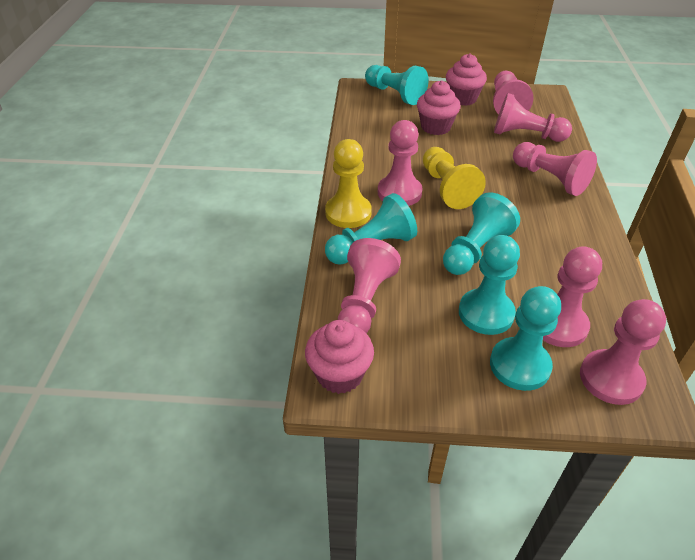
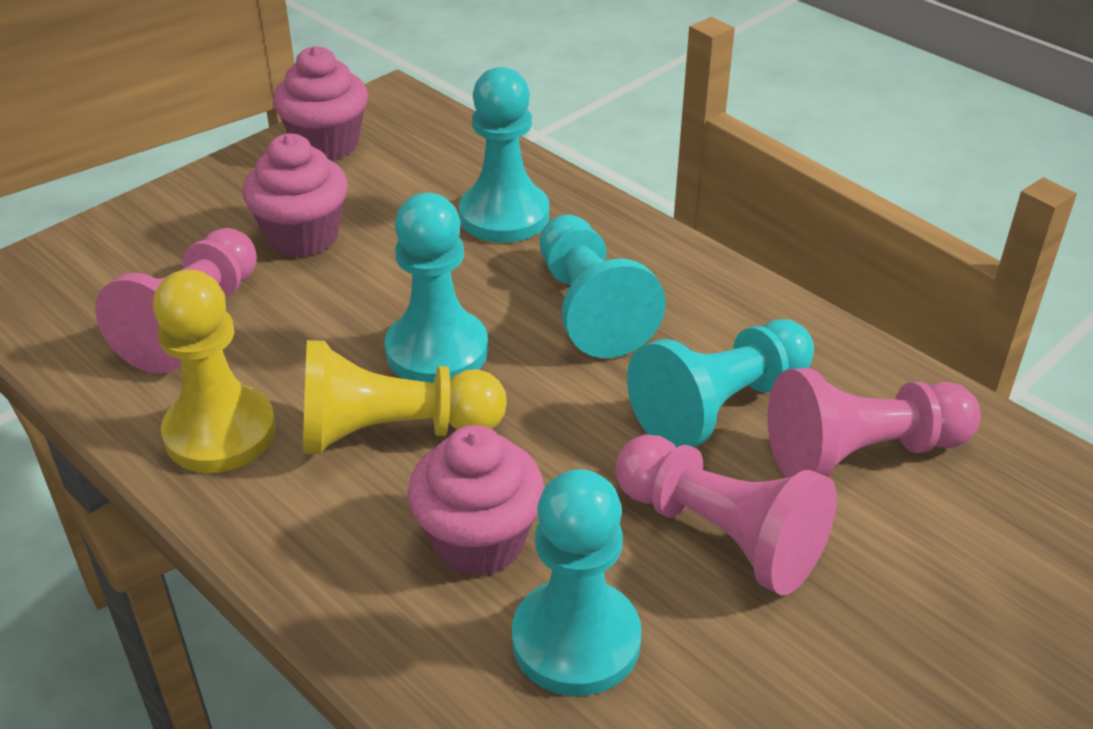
pink pawn: [338,238,401,333] [378,120,423,206] [493,71,533,115] [494,93,572,142] [513,142,597,196] [543,246,602,347] [580,299,666,405] = 7 -> [95,228,257,374] [615,434,837,595] [767,368,981,478] = 3

